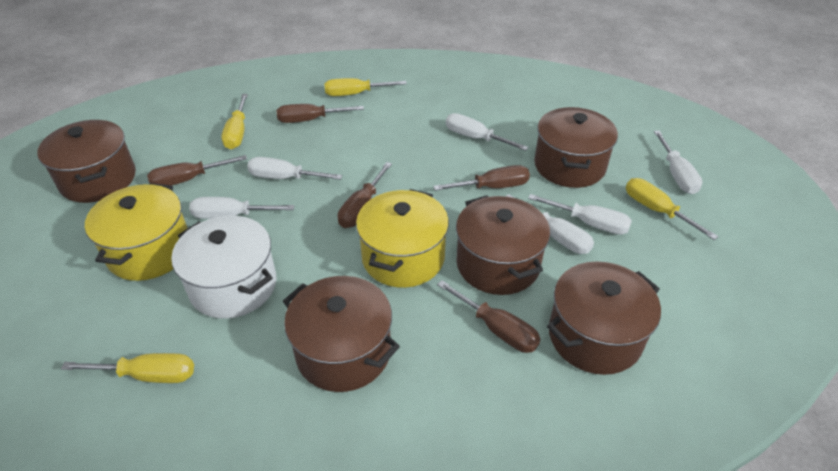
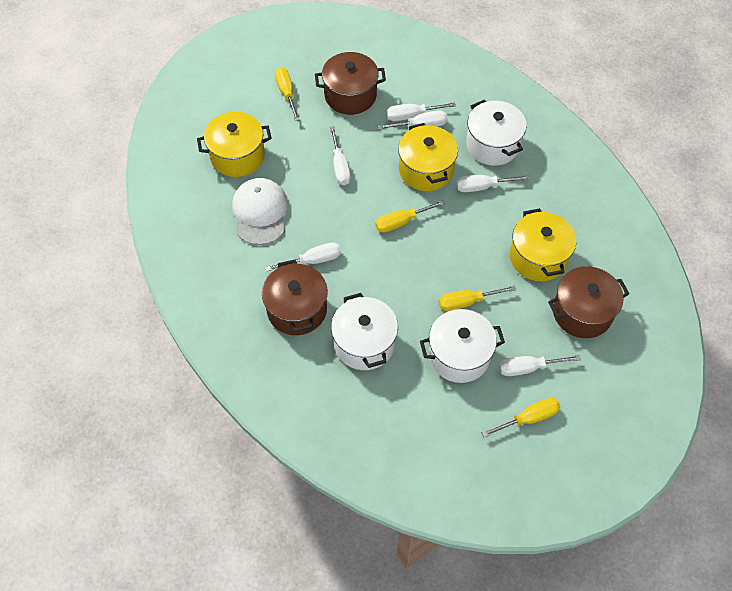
brown pot: [37,120,136,203] [283,276,400,392] [456,195,550,295] [534,107,618,188] [547,262,661,375] = 5 -> [262,260,328,335] [315,52,386,115] [548,266,629,338] = 3
brown screwdriver: [147,155,247,186] [276,104,364,123] [338,162,392,228] [433,165,530,191] [437,280,540,353] = 5 -> none = 0
white cap: none = 0 -> [232,178,288,245] = 1
white pot: [171,216,276,319] = 1 -> [331,293,398,370] [420,309,505,383] [466,100,527,166] = 3
yellow pot: [85,183,188,281] [356,189,449,288] = 2 -> [197,112,272,177] [398,123,458,191] [510,208,576,281] = 3

